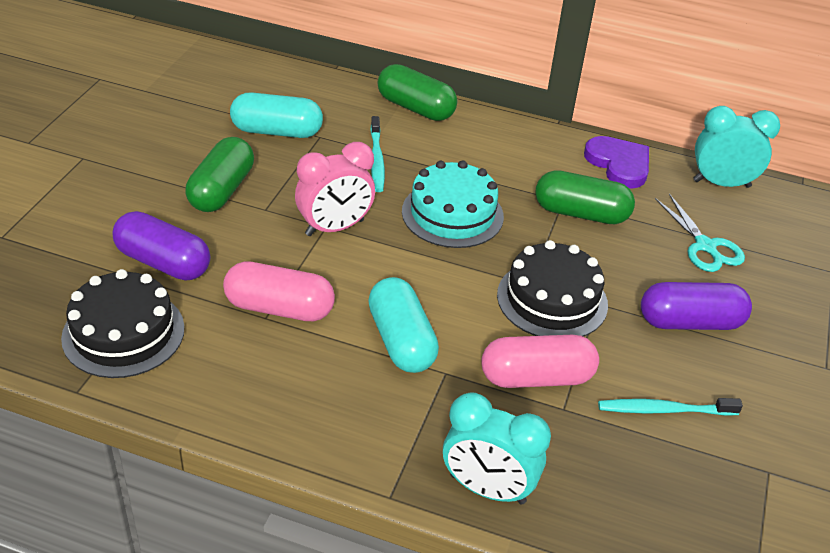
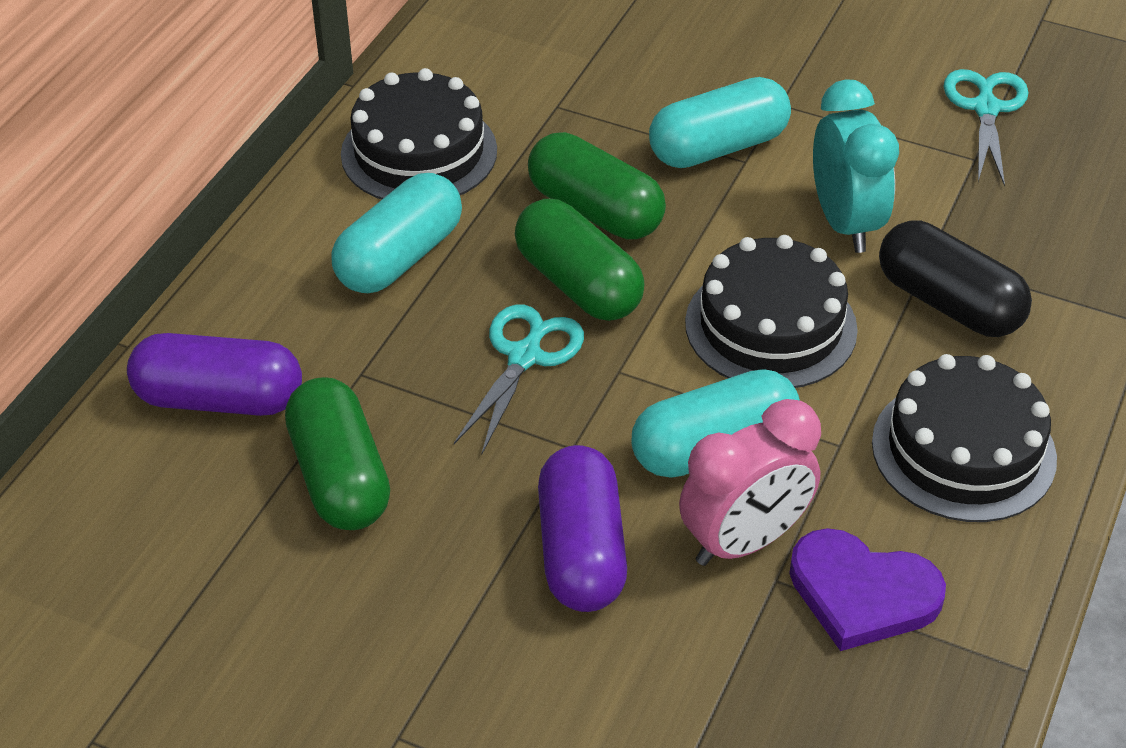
black cake: [61,269,185,378] [497,240,608,337] = 2 -> [341,68,497,199] [685,235,858,388] [872,354,1057,522] = 3
black capsule: none = 0 -> [879,220,1032,337] = 1
pink capsule: [223,261,335,321] [481,335,599,388] = 2 -> none = 0
turquoise cake: [402,160,504,248] = 1 -> none = 0
turquoise capsule: [230,92,323,138] [368,277,439,373] = 2 -> [331,173,462,293] [632,369,800,478] [649,77,791,168] = 3
turquoise clock: [443,392,551,505] [694,106,780,188] = 2 -> [813,79,899,253] = 1
turquoise scissors: [655,194,745,272] = 1 -> [454,305,584,455] [943,69,1028,187] = 2
turquoise toothbrush: [370,116,385,192] [598,398,743,416] = 2 -> none = 0

